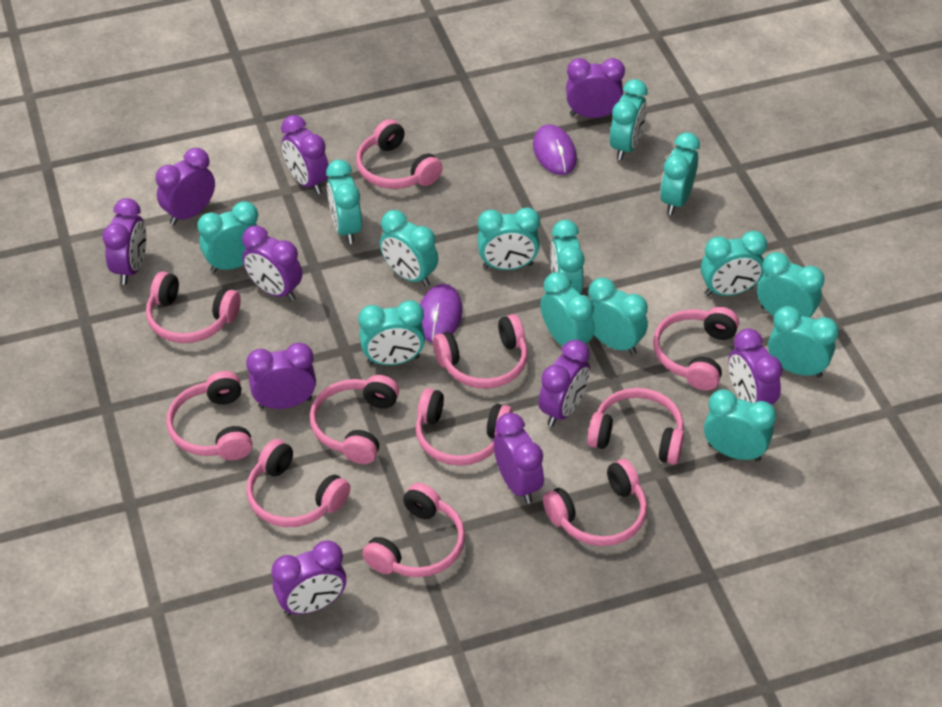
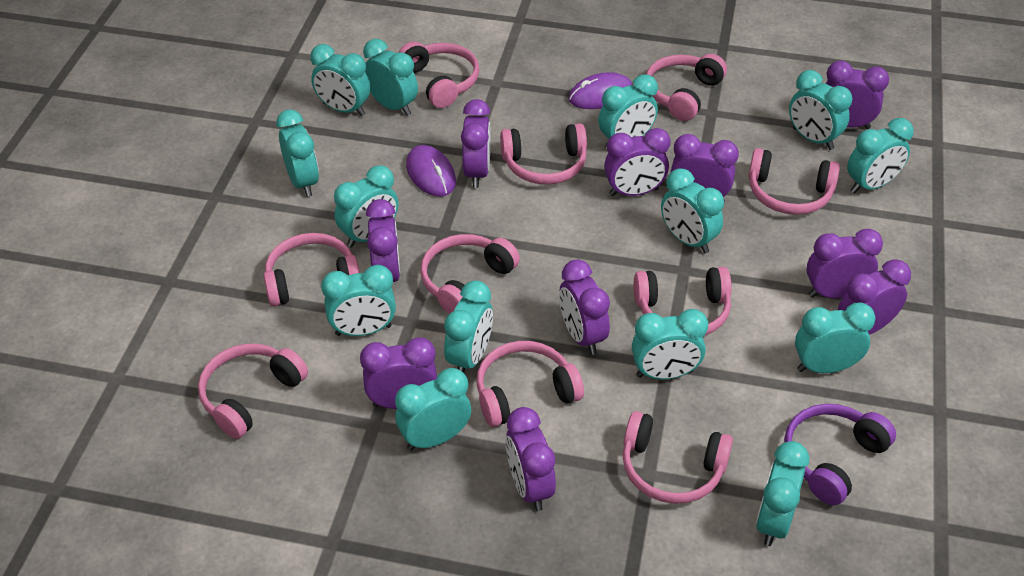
pink headphones: [146,271,241,343] [167,371,252,460] [246,439,350,527] [310,375,399,464] [356,119,443,189] [362,483,465,577] [416,388,513,466] [433,314,528,389] [543,459,647,546] [587,388,684,465] [653,307,739,391] = 11 -> [198,344,308,439] [264,233,360,306] [399,41,479,108] [420,234,520,314] [476,341,584,427] [500,123,587,184] [623,411,733,504] [634,267,732,336] [646,54,727,121] [748,148,840,215] = 10
purple headphones: none = 0 -> [784,404,896,505] = 1

